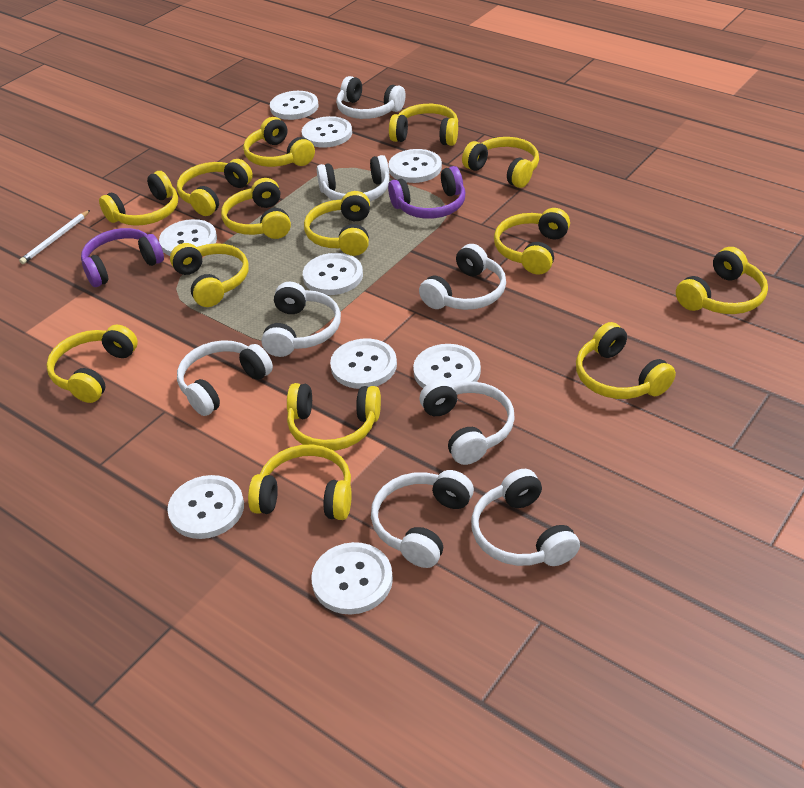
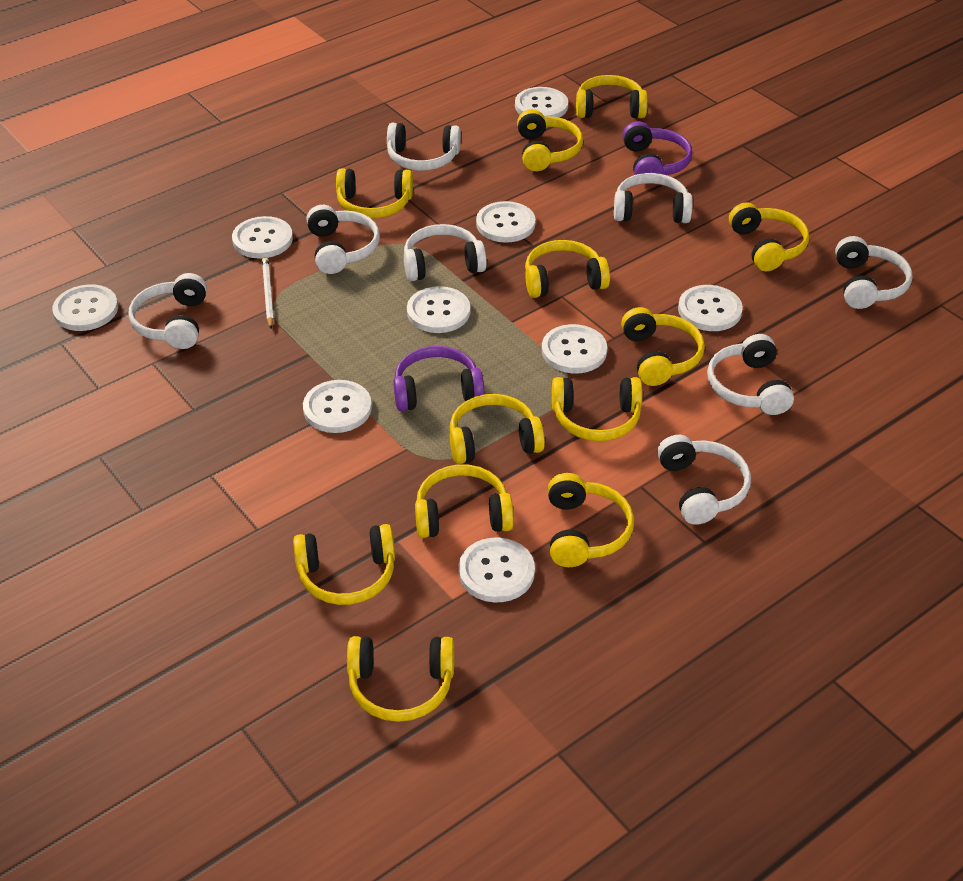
yellow headphones: [46,325,138,403] [99,171,178,226] [170,243,248,307] [177,159,253,216] [221,178,291,239] [243,117,315,167] [248,445,352,520] [287,383,381,451] [304,191,370,256] [389,104,458,146] [462,137,539,188] [494,208,570,275] [576,322,676,399] [676,247,768,314] = 14 -> [293,524,395,605] [336,168,413,219] [347,636,454,722] [415,464,514,538] [450,394,545,464] [517,109,583,171] [525,240,610,298] [548,473,634,567] [552,377,642,441] [576,75,648,118] [621,307,705,386] [729,202,809,271] = 12

